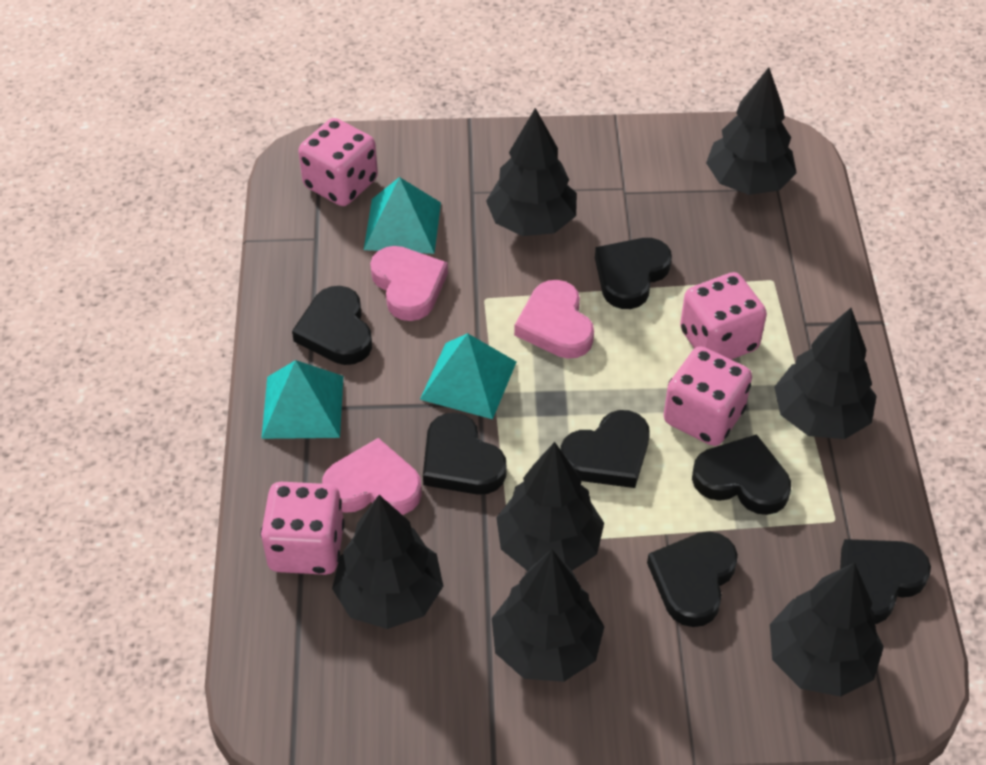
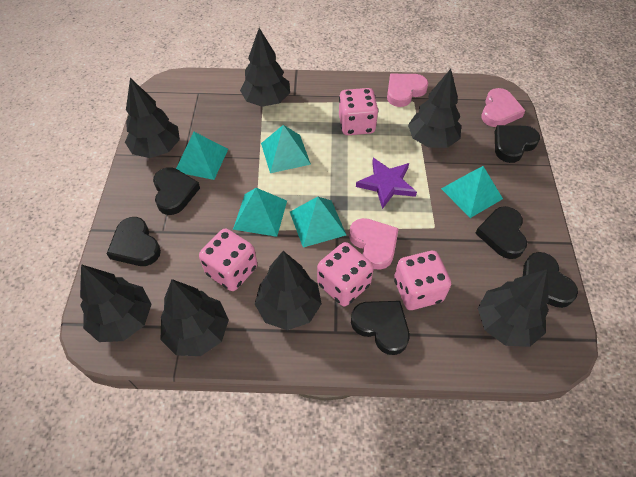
black heart: [292,286,372,365] [423,413,506,495] [560,410,650,488] [595,238,672,309] [647,531,738,627] [692,434,791,515] [840,539,931,624] = 7 -> [107,217,161,266] [153,167,200,215] [351,301,410,355] [475,206,527,259] [495,125,540,163] [523,252,578,308] = 6
purple star: none = 0 -> [356,158,417,209] = 1
turquoise pyramid: [261,360,343,439] [364,177,441,254] [420,333,516,419] = 3 -> [176,132,228,180] [233,188,287,237] [261,125,311,173] [290,197,346,248] [441,166,503,218] = 5

